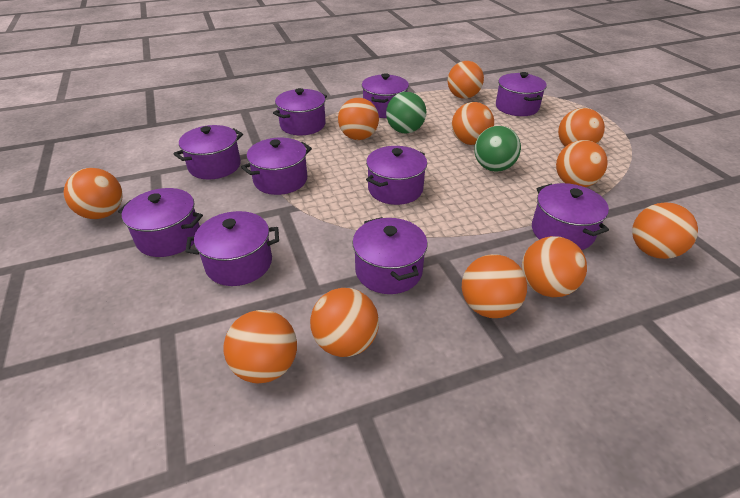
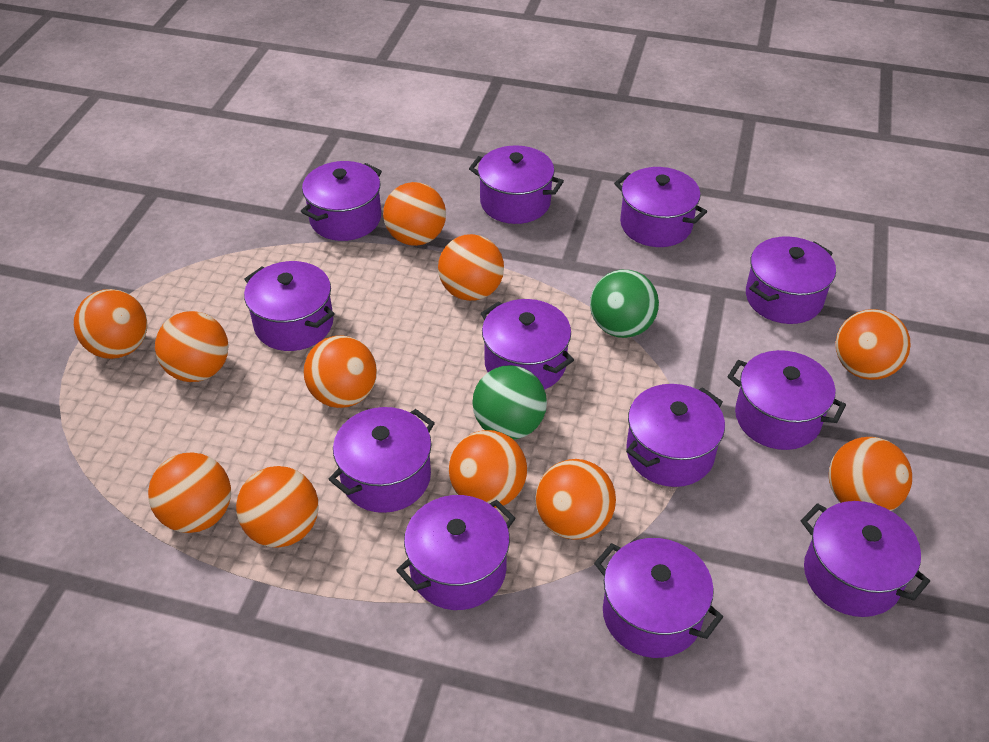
purple pot: [118,188,203,257] [173,125,243,179] [185,211,279,286] [241,138,312,195] [273,88,327,135] [352,217,428,294] [362,73,409,118] [366,146,427,205] [496,72,547,116] [532,183,609,250] = 10 -> [244,261,335,351] [301,161,382,241] [328,407,435,513] [396,495,516,610] [469,145,564,224] [481,299,574,390] [594,538,723,658] [614,167,707,247] [626,384,725,487] [727,350,846,450] [746,236,836,324] [801,501,930,617] = 12

